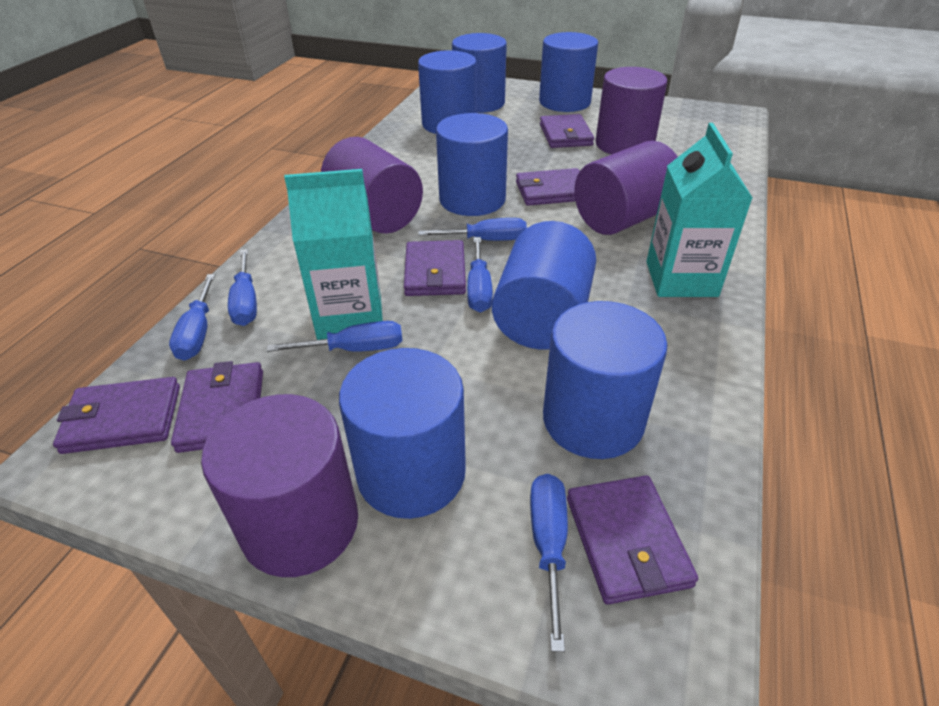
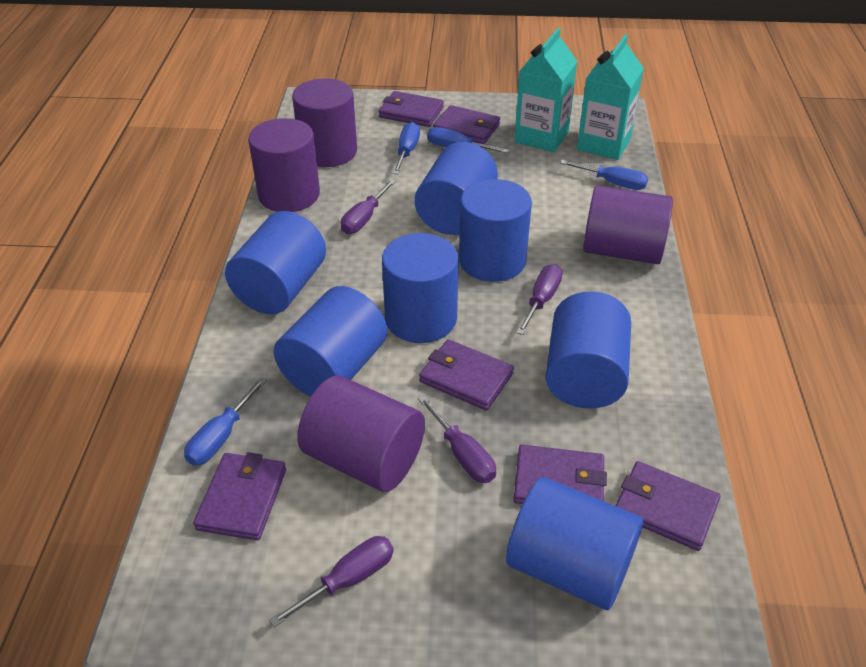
blue screwdriver: [169,274,215,361] [228,249,257,326] [267,321,403,352] [418,218,527,241] [467,237,493,312] [530,474,568,652] = 6 -> [184,377,267,465] [393,122,420,174] [427,127,510,153] [560,160,648,190] = 4
purple screwdriver: none = 0 -> [269,536,394,627] [341,179,396,234] [418,395,496,483] [516,264,563,335] = 4

